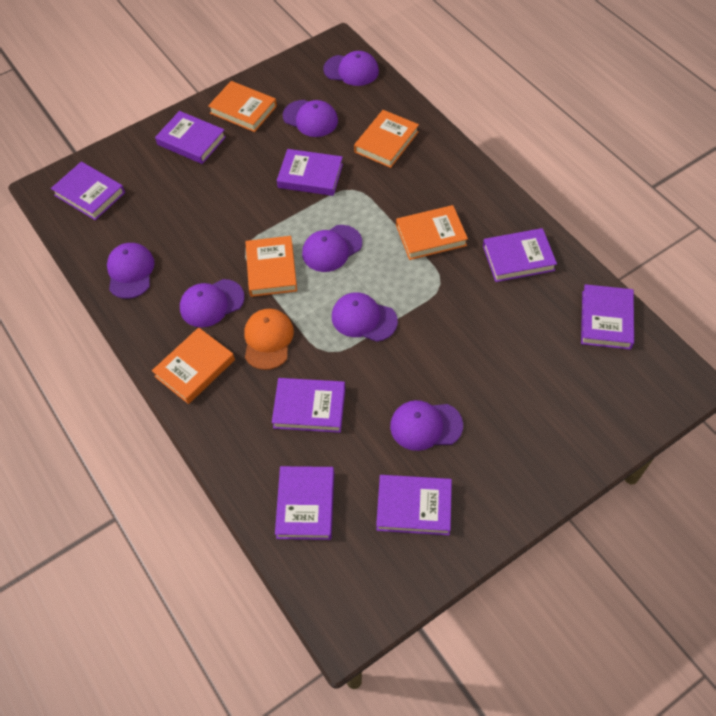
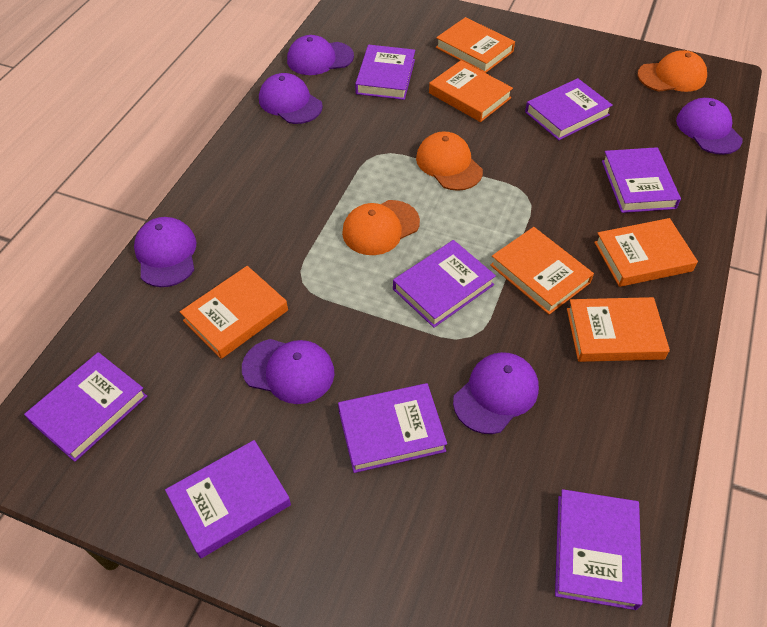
orange book: [152,327,235,404] [208,81,277,132] [245,236,297,297] [354,110,419,168] [396,205,468,260] = 5 -> [180,266,288,359] [429,60,513,122] [436,17,515,73] [490,227,594,315] [567,297,670,362] [594,218,698,287] = 6
orange cap: [244,309,294,370] = 1 -> [342,200,420,255] [416,131,483,191] [637,50,707,92] = 3
purple cap: [107,243,155,299] [180,279,245,327] [283,100,338,137] [302,225,362,272] [323,51,379,86] [332,292,398,342] [390,400,463,451] = 7 -> [134,217,196,287] [242,339,335,404] [259,73,323,124] [287,35,354,75] [453,352,539,434] [676,98,743,155] = 6

